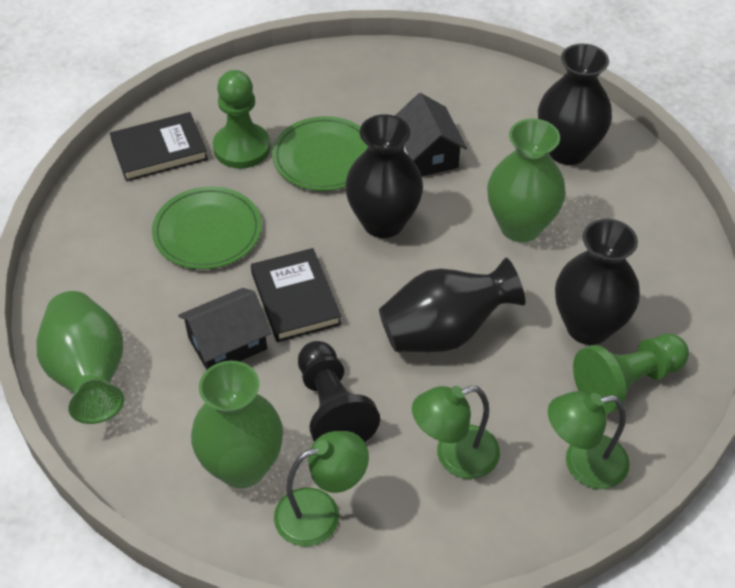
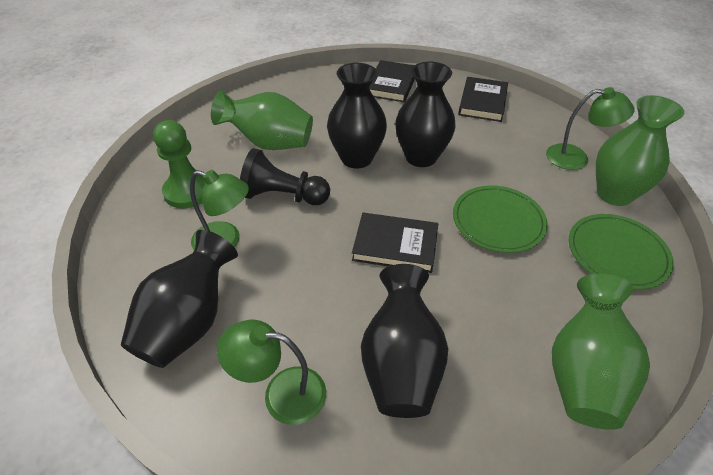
black book: [110,112,208,182] [251,248,341,342] = 2 -> [352,213,438,273] [369,60,415,102] [458,77,508,122] = 3
black house: [178,288,271,370] [395,93,467,176] = 2 -> none = 0
green pawn: [213,70,271,169] [573,334,689,414] = 2 -> [153,120,206,208] = 1

